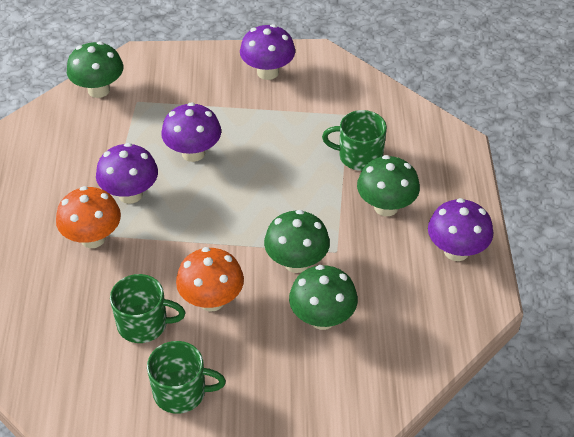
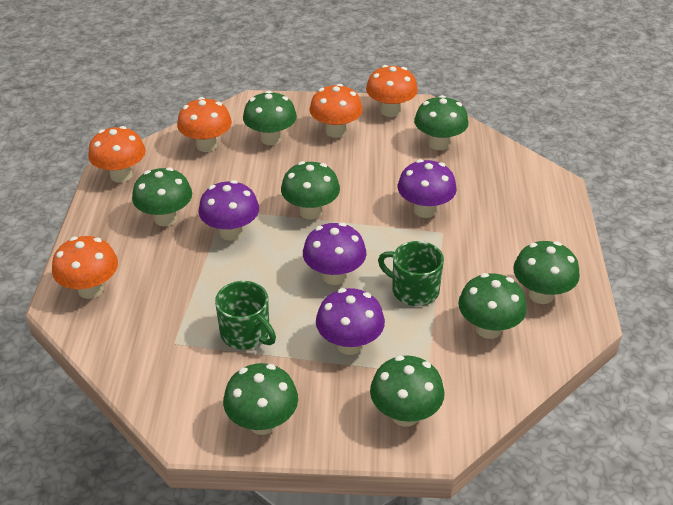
green mug: [110,274,186,343] [147,341,226,414] [322,110,387,171] = 3 -> [215,281,276,349] [378,241,444,306] = 2
green mushroom: [67,42,123,98] [264,210,330,273] [289,265,358,330] [357,155,420,216] = 4 -> [132,167,192,226] [223,363,298,435] [243,91,297,145] [281,161,340,220] [370,356,445,427] [414,95,469,150] [458,273,527,339] [513,241,580,304] = 8
orange mushroom: [56,186,121,248] [176,247,244,312] = 2 -> [52,236,118,299] [88,126,146,183] [177,97,232,152] [310,84,363,138] [366,65,418,117] = 5

